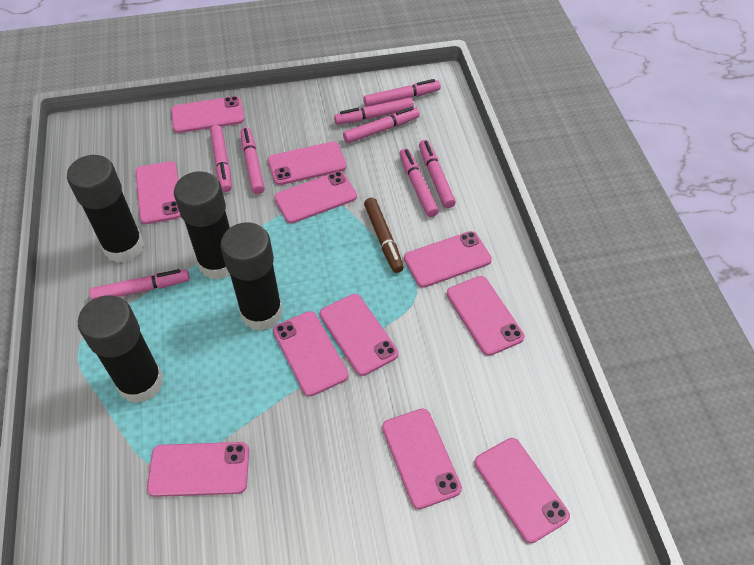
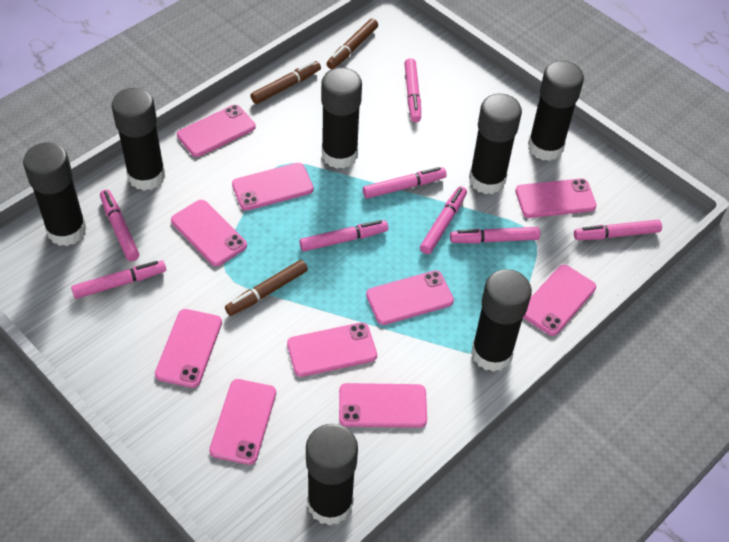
black glue stick: [67,155,144,263] [78,295,163,403] [174,171,230,280] [220,222,283,331] = 4 -> [23,143,87,246] [112,88,165,191] [306,424,358,526] [321,67,362,169] [469,93,522,194] [471,269,532,372] [528,61,584,161] = 7
brown marker: [364,198,404,273] = 1 -> [225,260,308,316] [250,61,321,104] [327,18,378,69] = 3
pink phone: [136,161,181,224] [147,442,249,497] [171,96,244,133] [268,141,347,185] [273,311,348,397] [274,171,357,223] [320,294,398,376] [382,409,462,509] [404,231,492,288] [447,276,524,356] [474,438,570,543] = 11 -> [155,309,222,388] [171,200,247,266] [177,105,256,157] [209,379,276,465] [232,163,314,211] [287,322,377,377] [339,383,427,428] [366,270,454,325] [516,179,597,218] [523,265,596,336] = 10

